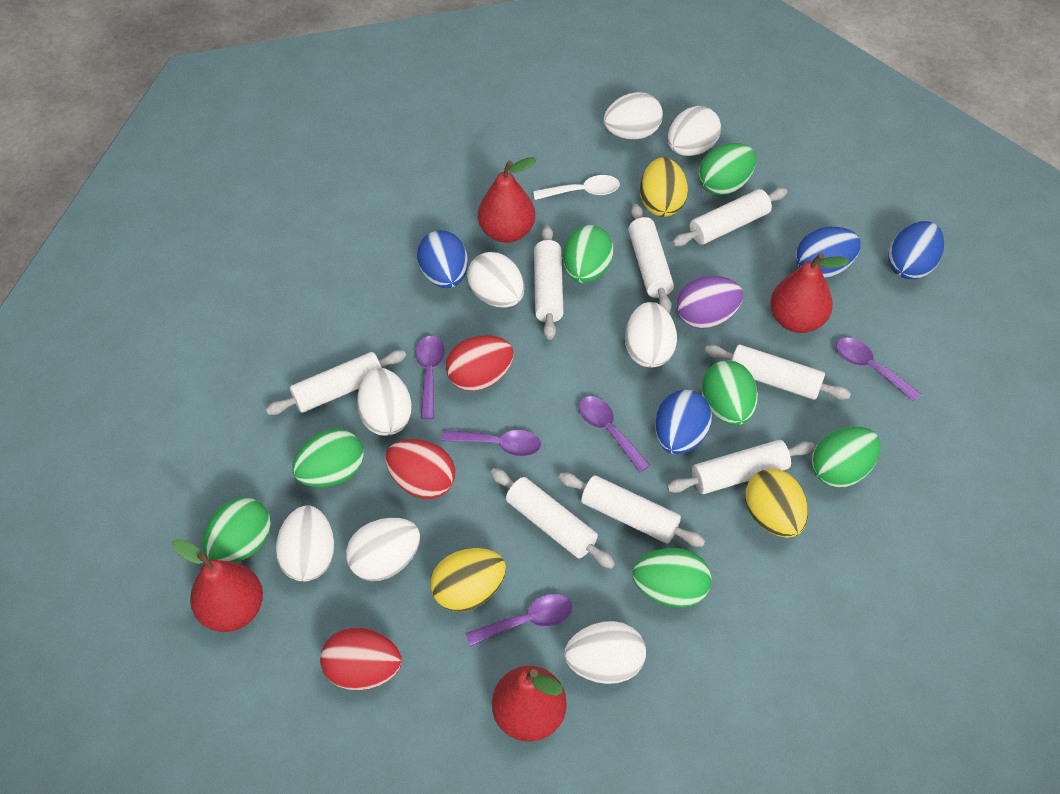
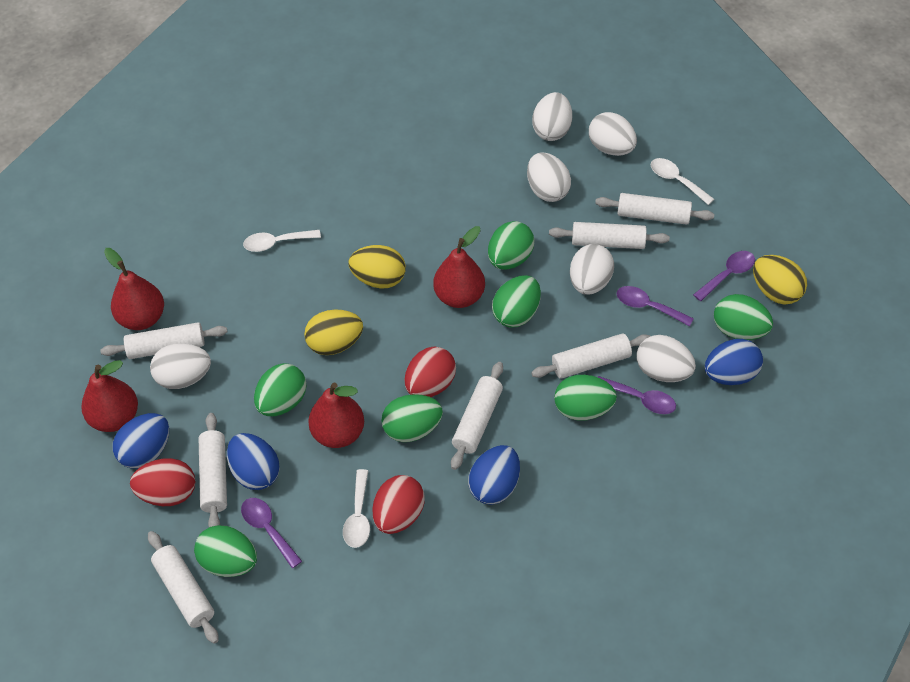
purple egg: [676,276,743,329] = 1 -> none = 0
purple spoon: [415,336,445,419] [442,430,541,457] [466,594,572,647] [579,396,651,473] [836,337,921,402] = 5 -> [241,498,302,568] [598,376,676,414] [616,286,694,326] [693,251,755,301] = 4
white egg: [275,505,335,581] [346,518,420,581] [357,368,412,436] [467,252,524,308] [564,621,646,684] [604,92,663,139] [625,302,677,368] [668,106,721,156] = 8 -> [150,343,211,389] [527,152,571,202] [532,92,572,141] [570,244,614,295] [589,112,637,156] [637,335,696,382] = 6
white rolling pin: [266,350,406,415] [490,468,615,569] [534,226,564,340] [559,473,705,547] [628,204,674,313] [667,440,815,494] [672,188,788,246] [705,345,851,400] = 8 -> [100,322,228,359] [148,531,219,644] [199,413,227,527] [451,362,503,470] [531,334,651,379] [549,222,670,249] [595,193,714,225] = 7
white spoon: [533,175,620,200] = 1 -> [243,230,321,252] [343,469,370,548] [651,158,714,205] = 3

